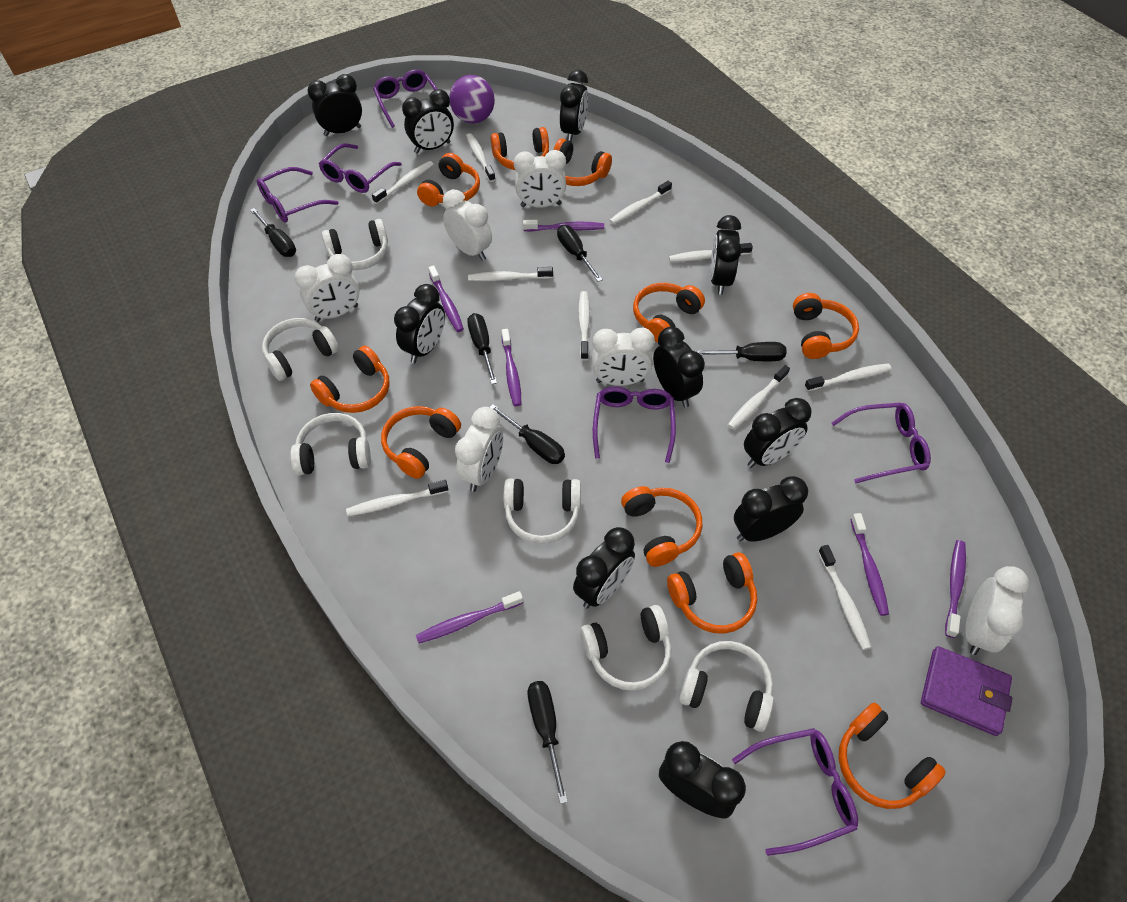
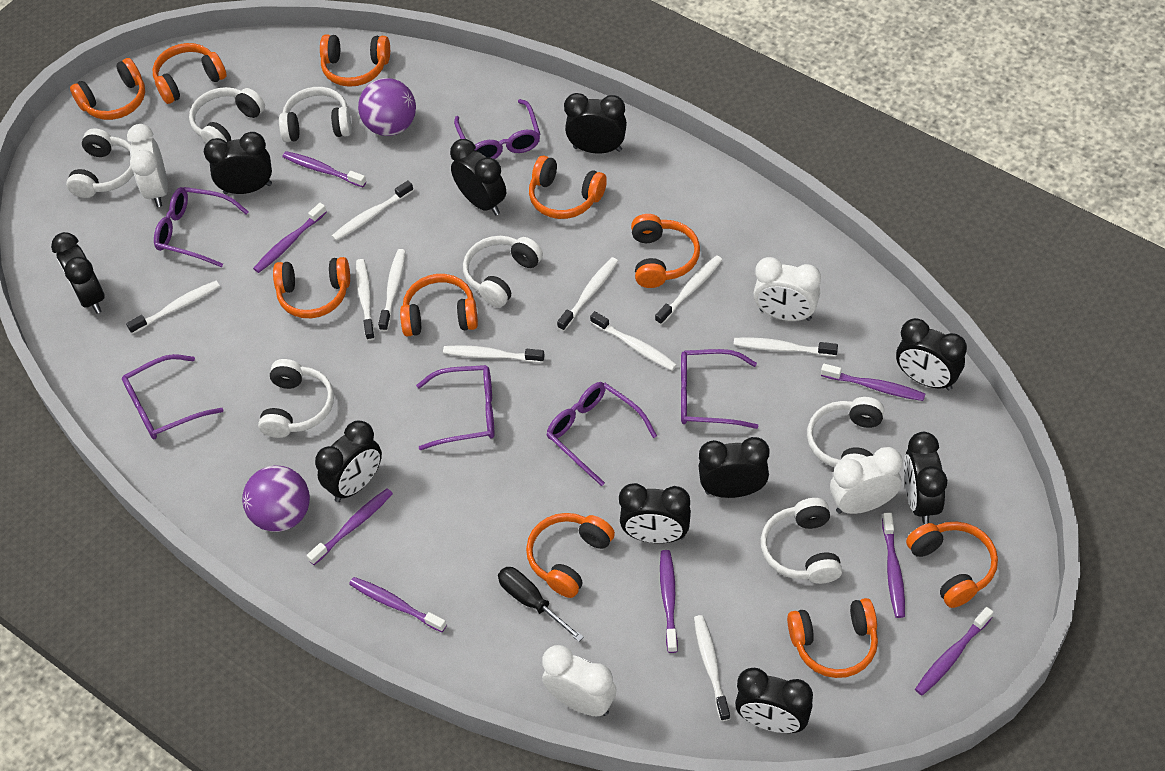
black screwdriver: [250,208,296,257] [467,313,497,384] [490,404,565,464] [527,681,568,804] [557,225,603,282] [695,342,787,361] = 6 -> [498,567,584,642] = 1
purple ball: [449,75,495,124] = 1 -> [242,465,310,532] [358,78,416,136] = 2
purple toothbrush: [416,591,523,643] [428,265,464,332] [501,329,521,406] [523,220,604,231] [850,513,889,616] [945,540,966,638] = 6 -> [253,203,327,273] [283,151,366,187] [307,488,393,565] [349,577,447,632] [660,550,678,653] [821,364,925,401] [882,512,905,618] [915,607,993,695] = 8
purple wallet: [921,646,1012,736] = 1 -> none = 0
white clock: [295,254,360,322] [443,189,492,261] [455,407,503,492] [514,150,566,208] [592,328,655,386] [965,566,1029,655] = 6 -> [127,124,168,207] [542,645,617,716] [753,257,821,321] [830,447,903,514] = 4
white headphones: [262,318,339,381] [290,413,371,476] [322,219,388,270] [504,478,581,544] [580,605,671,691] [679,641,774,732] = 6 -> [66,129,134,198] [189,87,265,143] [258,359,334,438] [279,87,351,142] [463,236,543,307] [761,498,842,584] [807,397,884,467] = 7

